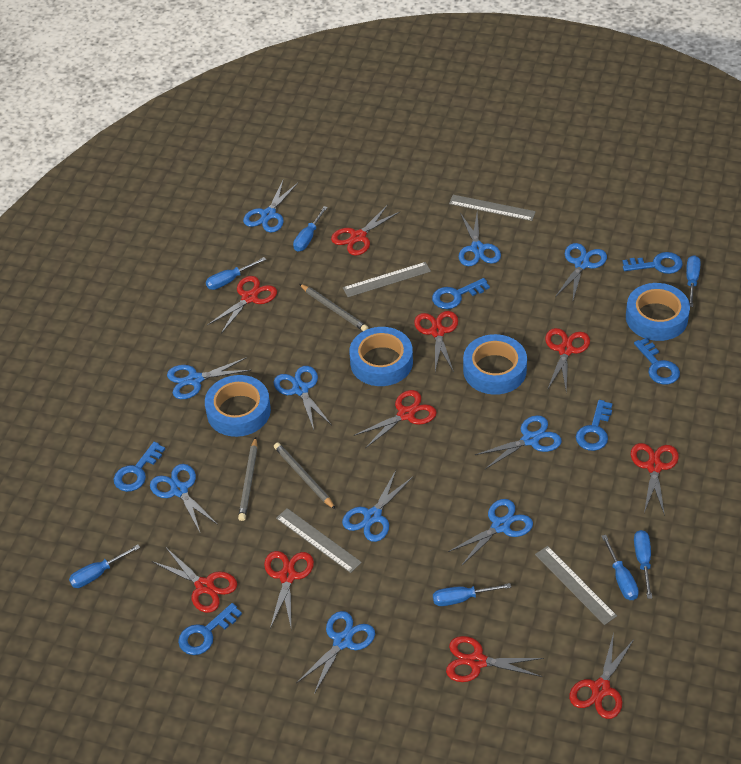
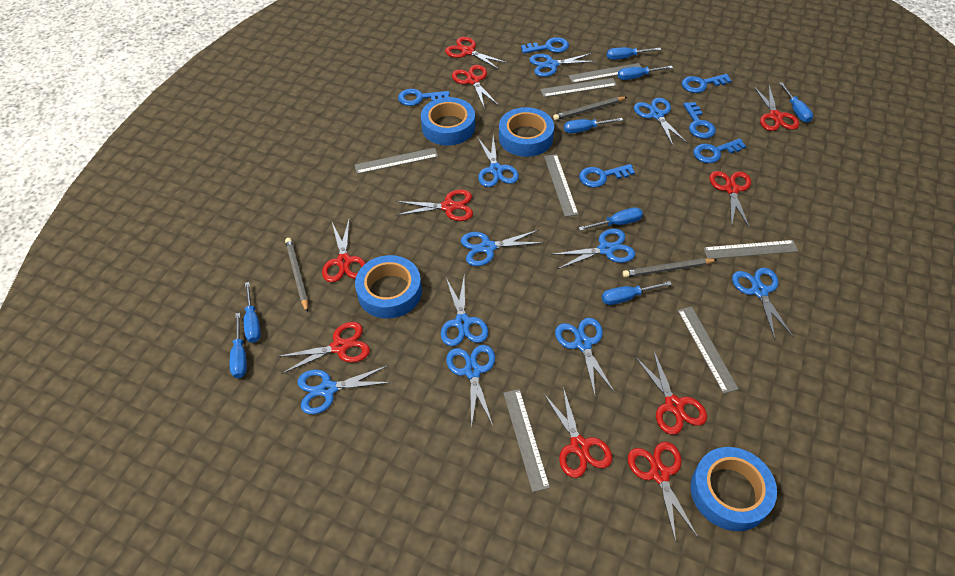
blue screwdriver: [69,544,140,588] [206,257,266,290] [293,206,328,252] [433,583,511,606] [602,535,639,600] [634,530,652,599] [686,255,700,307] = 7 -> [230,313,247,378] [244,282,261,343] [564,118,623,133] [579,207,643,231] [602,281,672,305] [607,47,661,60] [618,66,673,80] [779,82,813,123] = 8
grey ruler: [276,508,362,573] [343,262,431,297] [449,195,536,221] [535,546,617,625] = 4 -> [355,148,438,174] [503,389,550,492] [540,78,617,97] [544,154,579,217] [568,63,641,83] [677,306,739,394] [703,240,798,259] = 7

